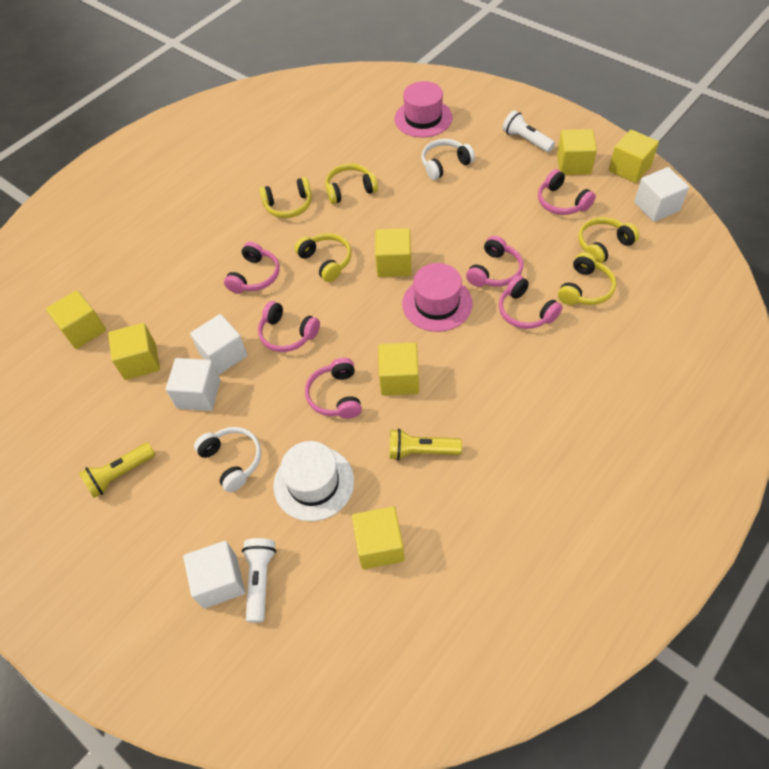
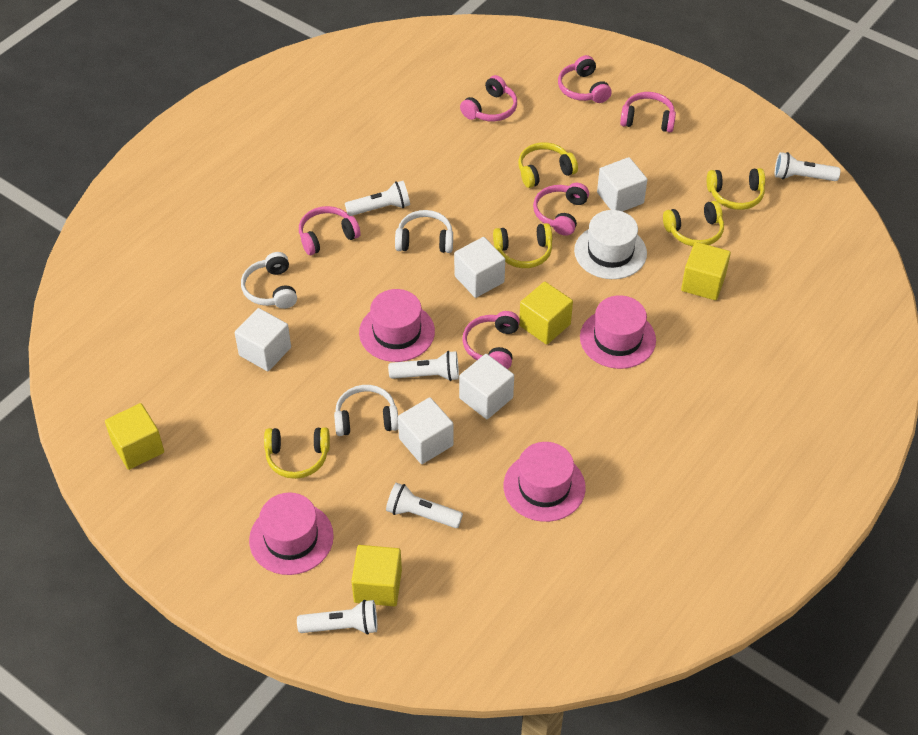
pink hat: [394,81,452,137] [402,263,473,332] = 2 -> [249,492,334,575] [359,289,435,362] [504,442,586,522] [580,295,656,369] = 4
white cube: [166,358,220,411] [183,541,245,608] [190,314,247,375] [634,167,689,222] = 4 -> [235,308,291,371] [398,397,453,464] [454,237,505,298] [459,354,514,419] [597,157,647,212] = 5
white flashlight: [242,538,276,623] [502,111,555,153] = 2 -> [297,600,377,635] [345,181,410,216] [386,483,463,528] [388,351,459,381] [775,152,840,181] = 5
white headphones: [194,427,261,492] [421,139,475,180] = 2 -> [241,252,297,309] [334,385,398,436] [395,210,453,253] = 3
yellow cube: [46,290,106,349] [108,323,160,380] [352,506,404,569] [375,228,411,277] [378,342,419,396] [557,129,597,175] [609,130,659,183] = 7 -> [105,403,164,470] [351,545,402,606] [519,282,573,345] [681,242,731,300] = 4
yellow flashlight: [79,443,155,498] [389,429,462,460] = 2 -> none = 0

